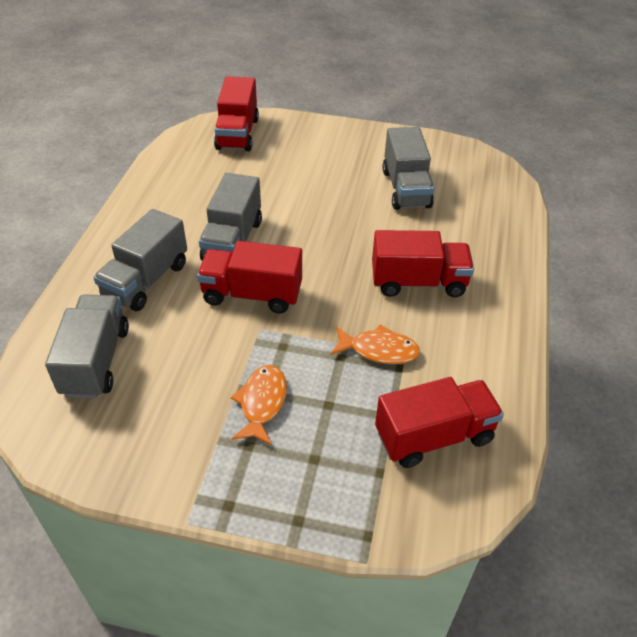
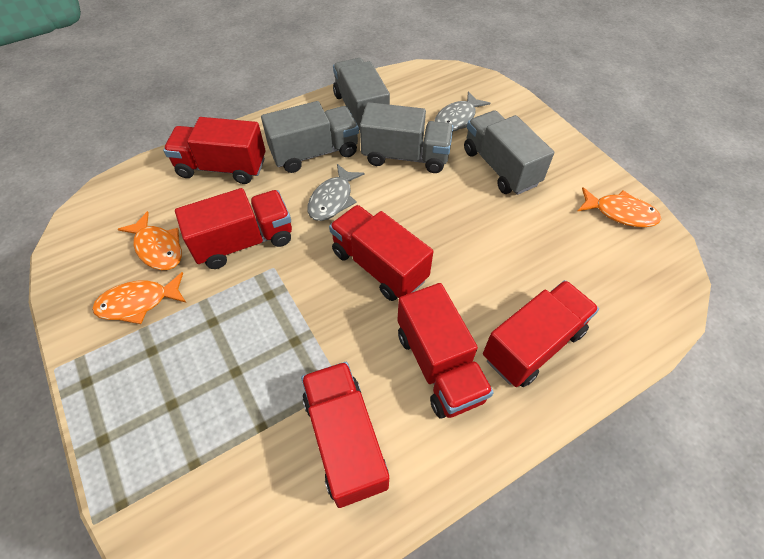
grey fish: none = 0 -> [307,164,365,221] [435,91,490,132] = 2
orange fish: [231,365,287,446] [330,324,420,364] = 2 -> [92,272,186,324] [118,211,182,270] [578,187,661,227] = 3
red truck: [197,241,302,314] [214,76,259,151] [372,230,474,297] [375,377,504,468] = 4 -> [163,117,266,184] [175,188,292,269] [301,362,389,508] [329,205,433,301] [397,283,494,419] [483,280,599,387] = 6

